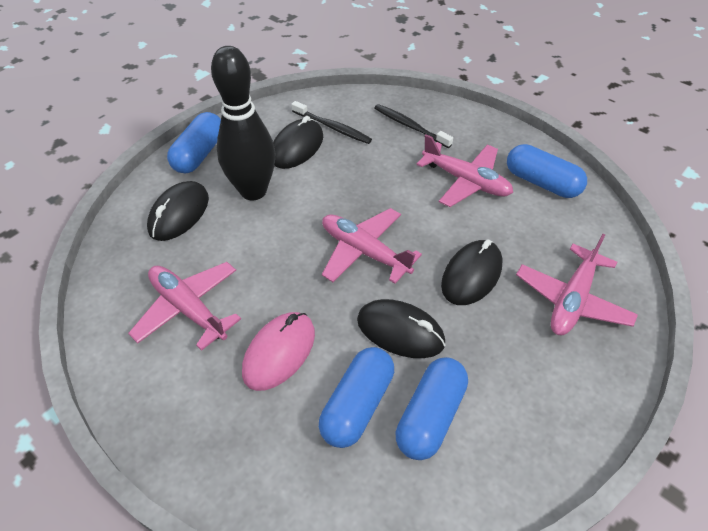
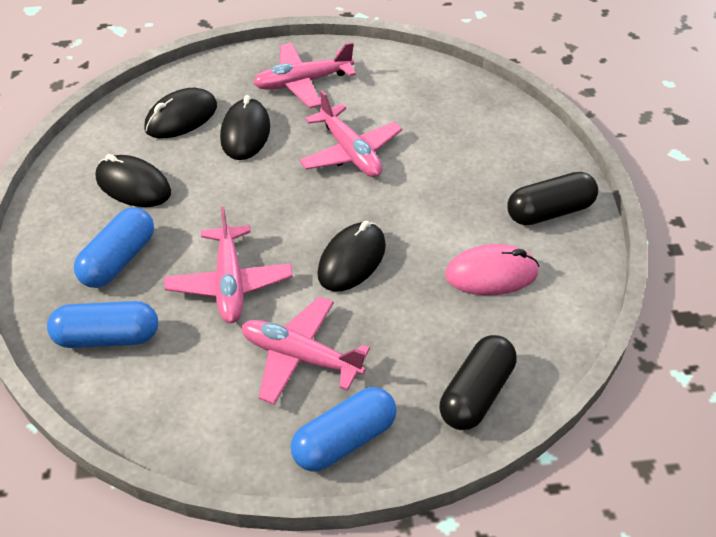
black bowling pin: [211,46,276,200] = 1 -> none = 0
black capsule: none = 0 -> [440,335,517,430] [507,172,598,225] = 2
black toothbrush: [291,101,372,144] [375,104,453,148] = 2 -> none = 0
blue capsule: [167,112,221,174] [319,347,394,448] [396,357,468,460] [507,144,587,198] = 4 -> [47,301,158,348] [74,207,154,288] [291,387,397,472] = 3

